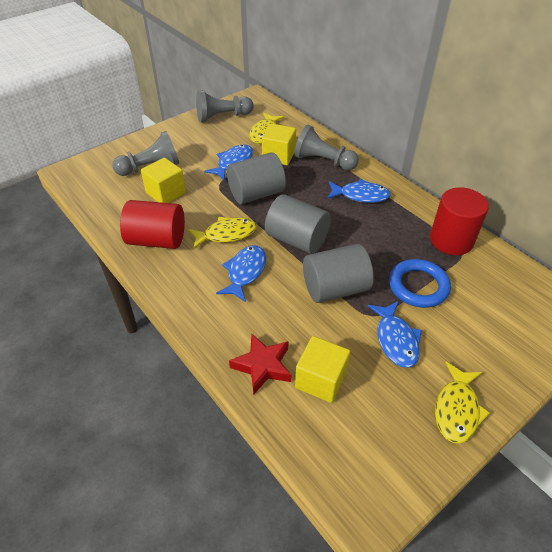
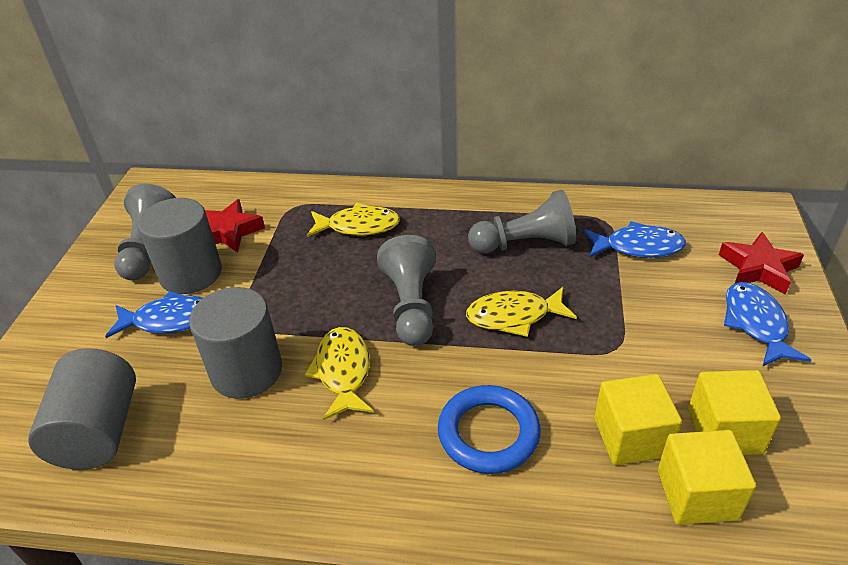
blue fish: [204,145,253,181] [216,245,266,302] [327,179,391,203] [368,301,422,368] = 4 -> [105,291,203,338] [584,221,686,258] [724,282,811,367] = 3
red cylinder: [120,200,185,249] [430,187,489,255] = 2 -> none = 0
red star: [229,333,291,394] = 1 -> [205,199,265,253] [719,232,804,295] = 2

